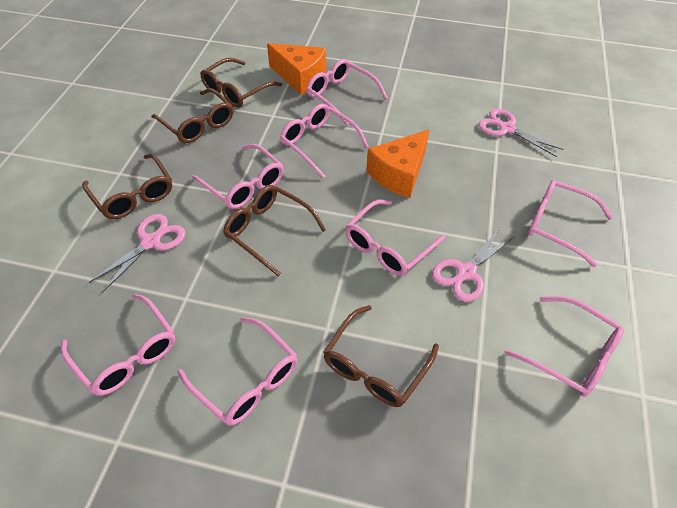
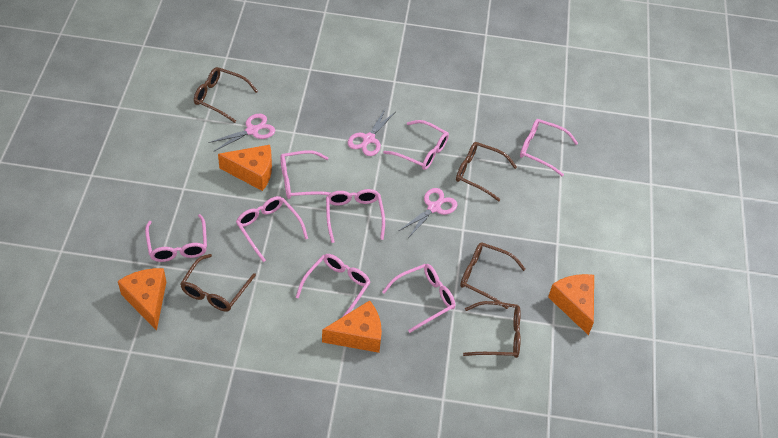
orange cheese: [267,43,326,95] [366,129,430,198] = 2 -> [118,268,166,331] [218,145,272,191] [322,300,382,353] [548,274,594,335] = 4

